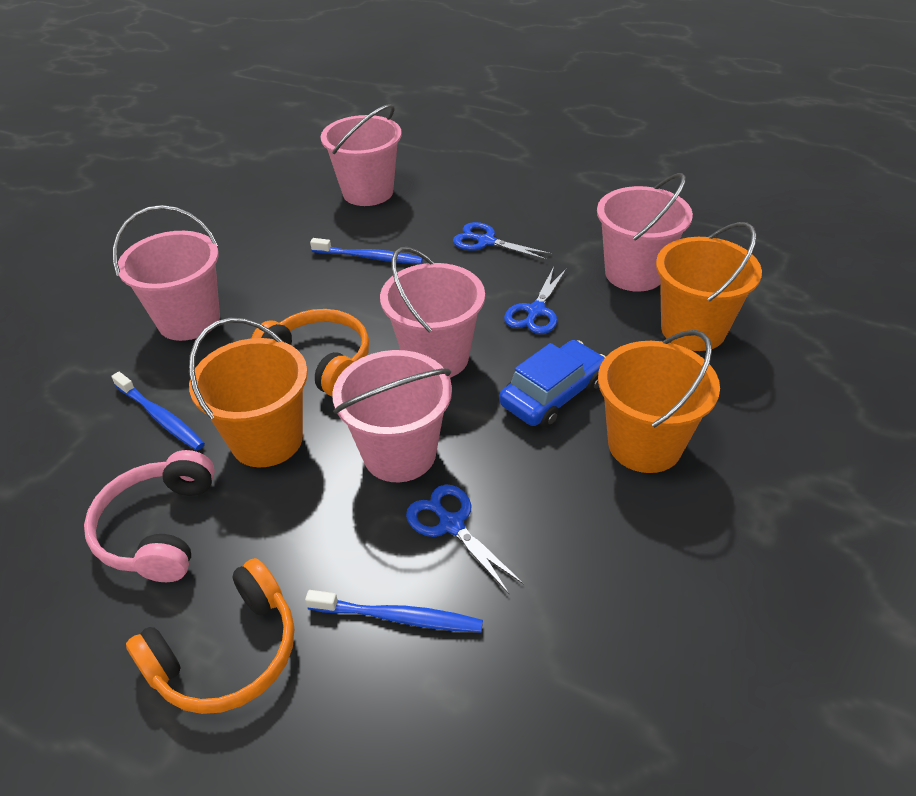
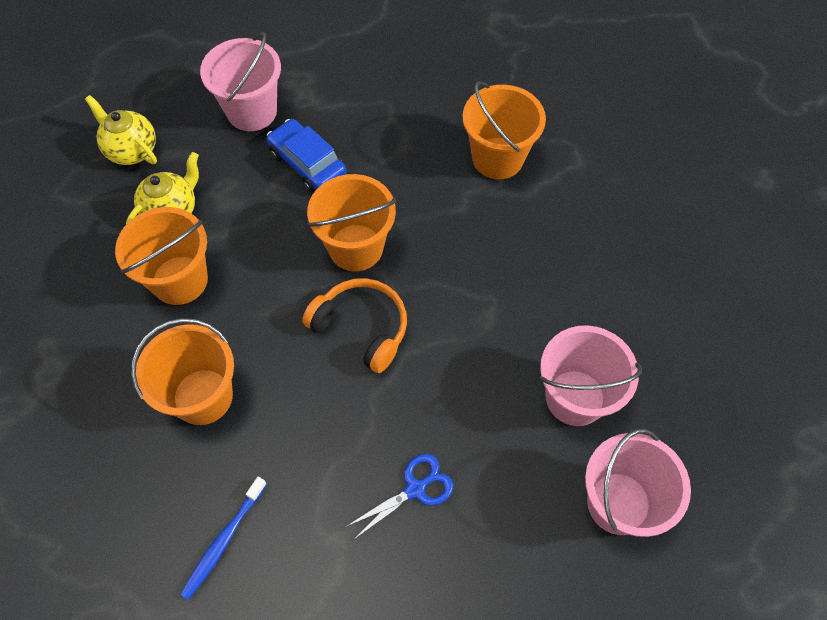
blue scissors: [406,484,524,594] [453,222,552,260] [504,267,567,334] = 3 -> [346,454,454,538] = 1
blue toothbrush: [111,372,205,450] [305,590,483,633] [310,238,423,264] = 3 -> [180,477,267,600] = 1
orange bucket: [189,318,308,467] [598,330,720,473] [656,222,762,351] = 3 -> [115,207,208,305] [131,318,234,425] [307,174,396,271] [463,81,546,179] = 4
orange headphones: [126,558,294,714] [252,309,369,397] = 2 -> [302,278,407,373] = 1
pink bucket: [113,205,220,341] [321,104,402,206] [332,350,452,482] [380,247,485,378] [597,173,693,292] = 5 -> [200,32,281,131] [540,325,642,426] [585,429,691,537] = 3
pink headphones: [84,450,215,582] = 1 -> none = 0
yellow teapot: none = 0 -> [85,95,157,165] [126,152,199,224] = 2

